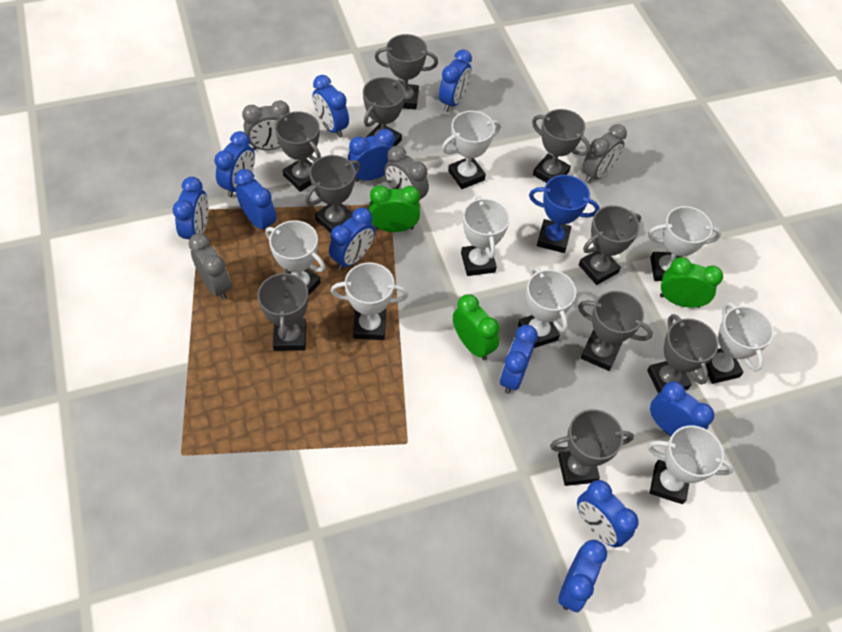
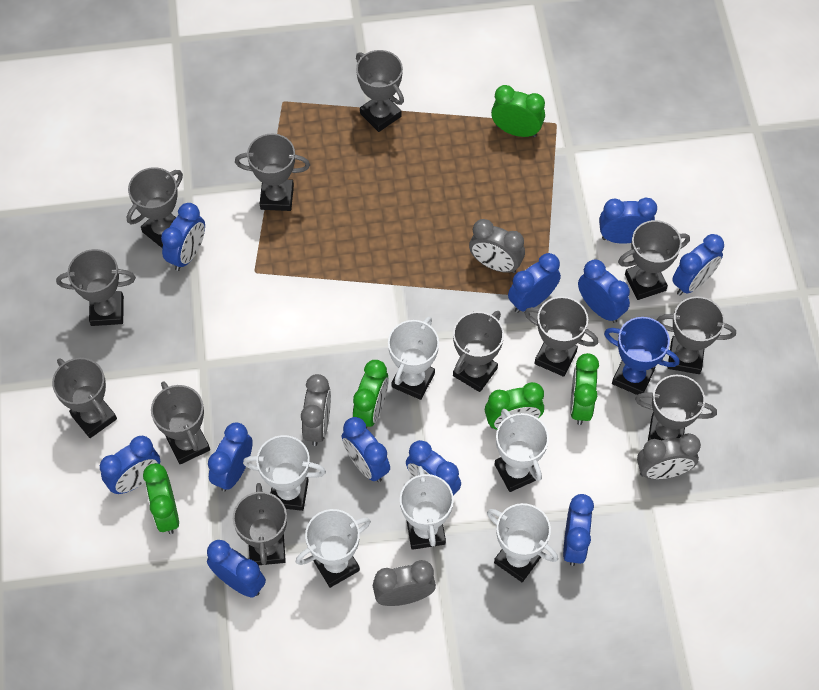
green clock: [369,185,420,232] [453,294,499,360] [660,257,723,308] = 3 -> [143,463,179,534] [353,360,389,428] [485,382,544,430] [491,85,545,137] [570,353,599,425] = 5
grey trophy: [257,269,309,351] [275,111,321,192] [305,155,360,233] [363,77,405,146] [374,34,438,110] [532,109,591,183] [550,409,634,486] [578,291,653,371] [579,205,641,285] [647,314,718,394] = 10 -> [52,358,117,438] [56,249,136,326] [127,167,183,248] [151,381,210,464] [233,483,287,565] [235,134,310,211] [356,50,404,132] [453,311,504,392] [524,296,598,377] [618,220,690,300] [635,375,717,441] [657,296,736,374] = 12
white trophy: [265,220,325,296] [331,263,408,340] [442,111,501,189] [461,196,510,276] [518,267,576,348] [648,206,721,281] [648,425,734,504] [706,302,774,384] = 8 -> [243,435,326,511] [296,509,371,588] [388,316,439,400] [400,466,454,550] [487,503,558,582] [495,409,549,492] = 6

